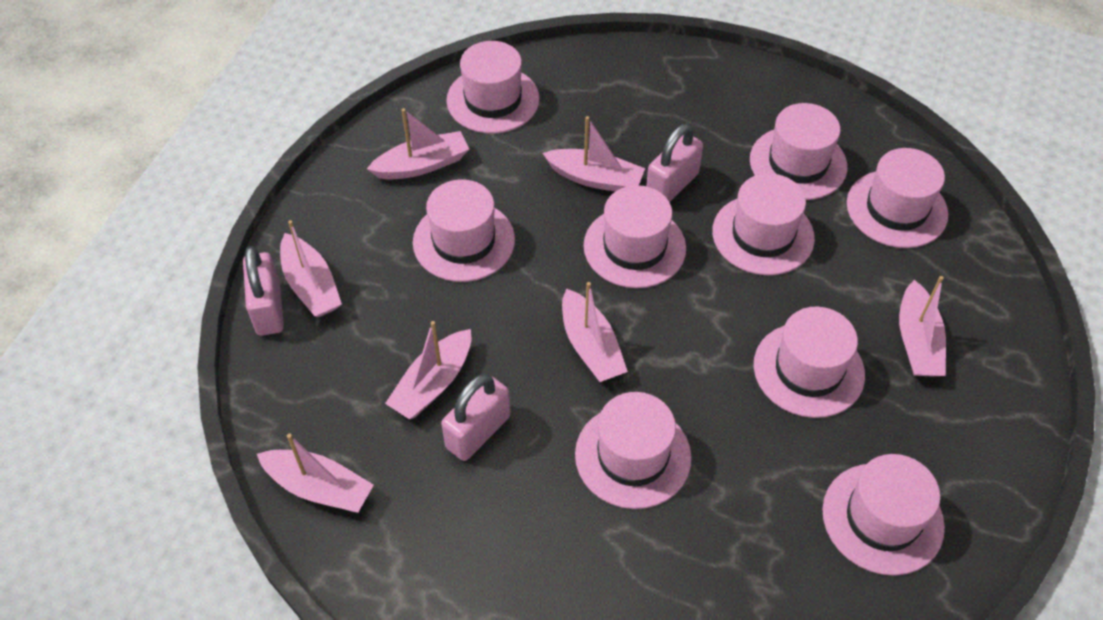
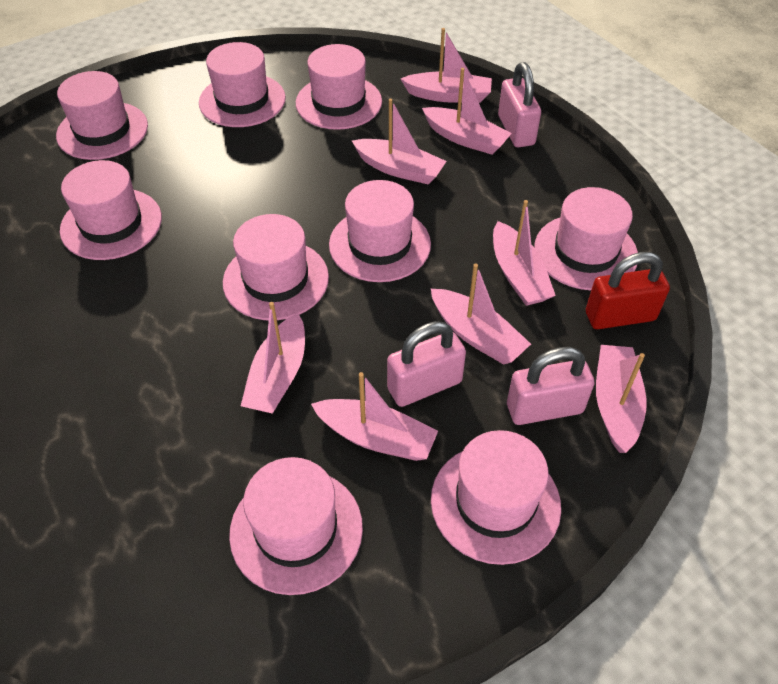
pink boat: [257,434,374,513] [280,220,342,317] [367,108,469,180] [385,321,471,419] [543,116,645,192] [562,282,628,382] [899,276,946,376] = 7 -> [241,302,305,414] [311,372,438,461] [352,99,447,184] [401,28,492,103] [422,68,512,155] [431,263,531,365] [493,200,556,306] [596,345,647,453] = 8
red padlock: none = 0 -> [586,252,670,329] = 1

